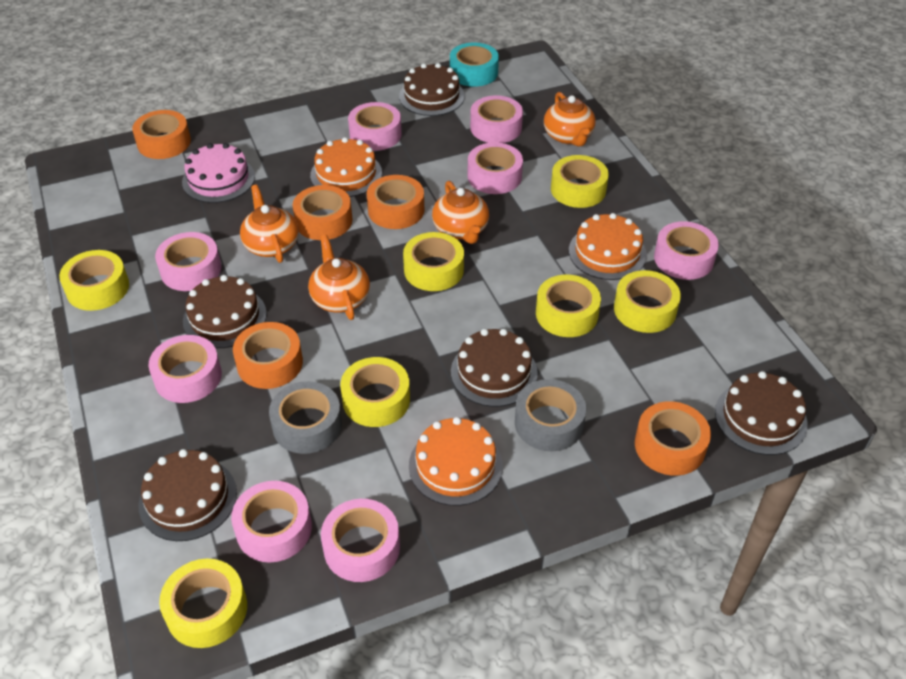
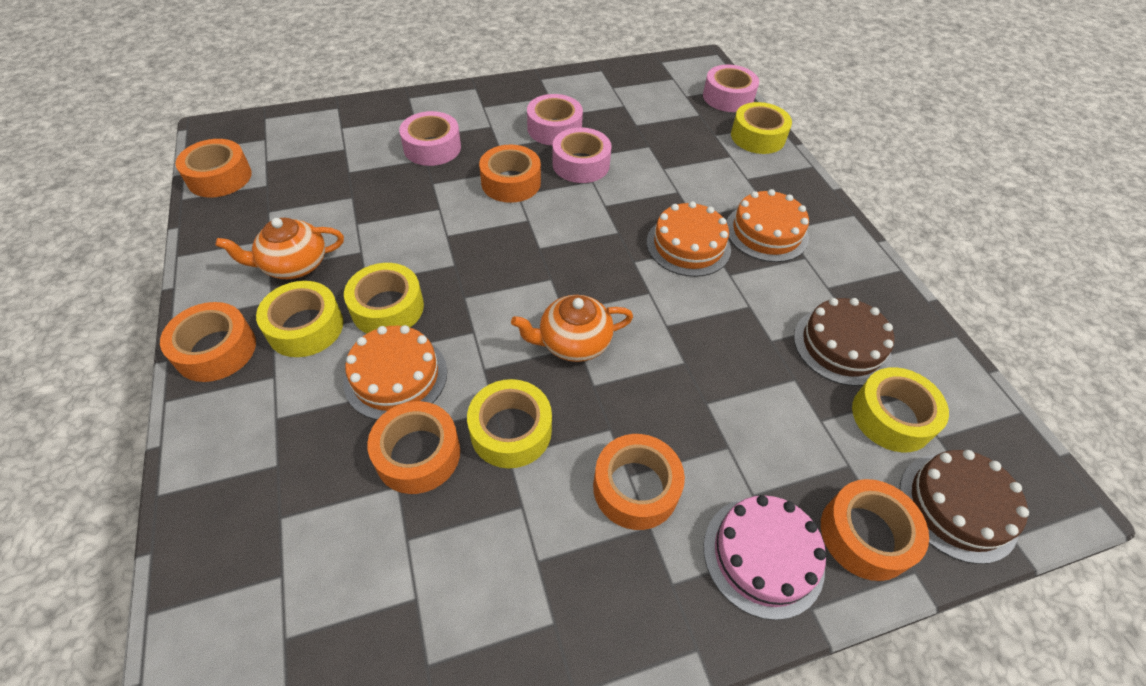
brown cake: [139,449,237,541] [183,275,267,348] [399,63,465,116] [451,329,538,407] [715,371,808,455] = 5 -> [794,298,894,386] [900,450,1029,564] = 2
grey tape: [269,381,342,454] [515,379,586,451] = 2 -> none = 0
orange tape: [132,110,191,159] [233,322,303,389] [292,185,353,240] [367,175,424,229] [635,401,711,476] = 5 -> [160,302,256,382] [175,139,252,198] [367,401,460,494] [479,145,541,203] [593,434,685,530] [821,479,929,581] = 6
orange teapot: [240,185,299,263] [308,235,370,320] [432,181,489,244] [544,92,595,147] = 4 -> [215,218,344,279] [511,295,633,362] = 2
pink tape: [149,335,222,403] [155,232,221,291] [231,481,312,563] [321,499,400,582] [348,102,402,151] [467,142,523,194] [470,95,523,143] [654,221,719,280] = 8 -> [399,111,461,166] [527,94,583,146] [552,127,612,183] [703,65,759,112] = 4
turquoise tape: [450,43,499,87] = 1 -> none = 0
yellow tape: [59,250,129,311] [159,559,247,648] [340,357,410,427] [403,232,464,291] [536,274,601,337] [551,155,609,208] [614,270,681,333] = 7 -> [256,281,343,357] [344,263,424,333] [467,379,552,468] [731,102,792,154] [852,367,949,453] = 5

